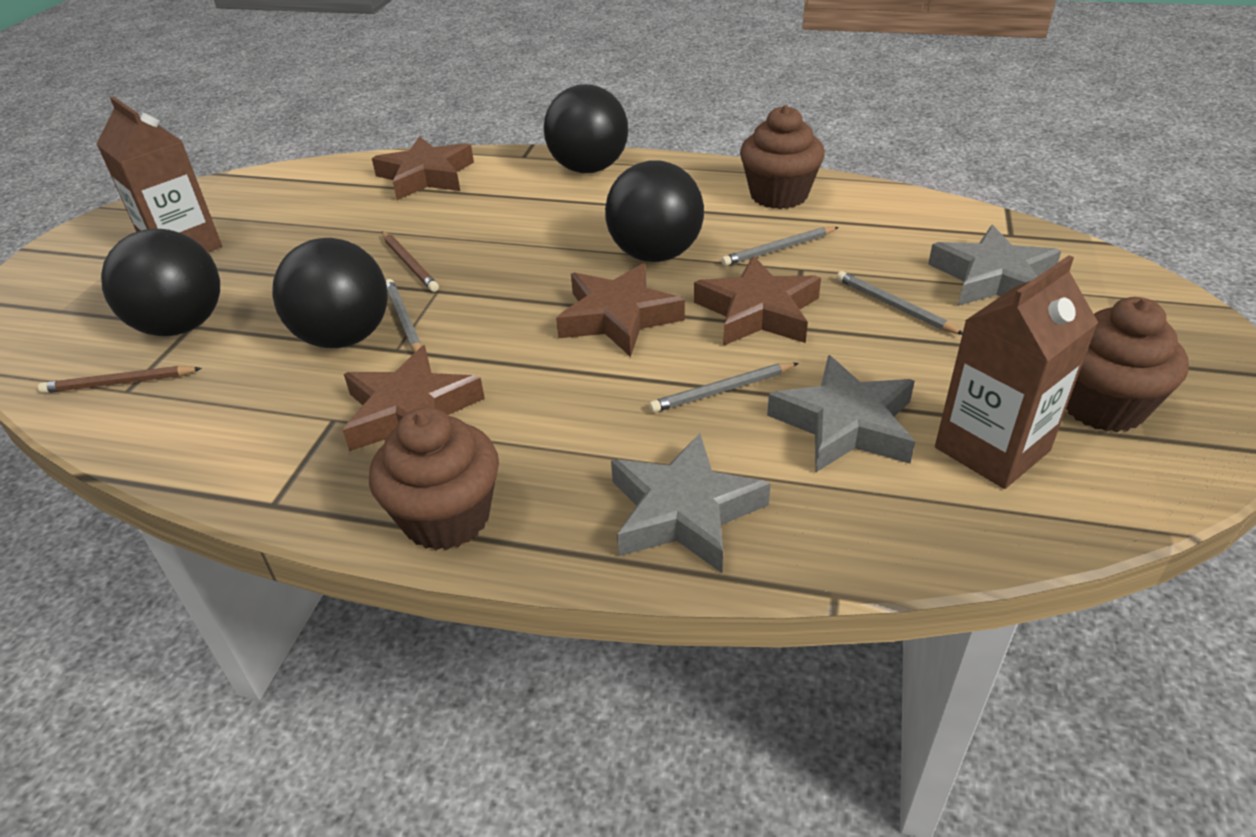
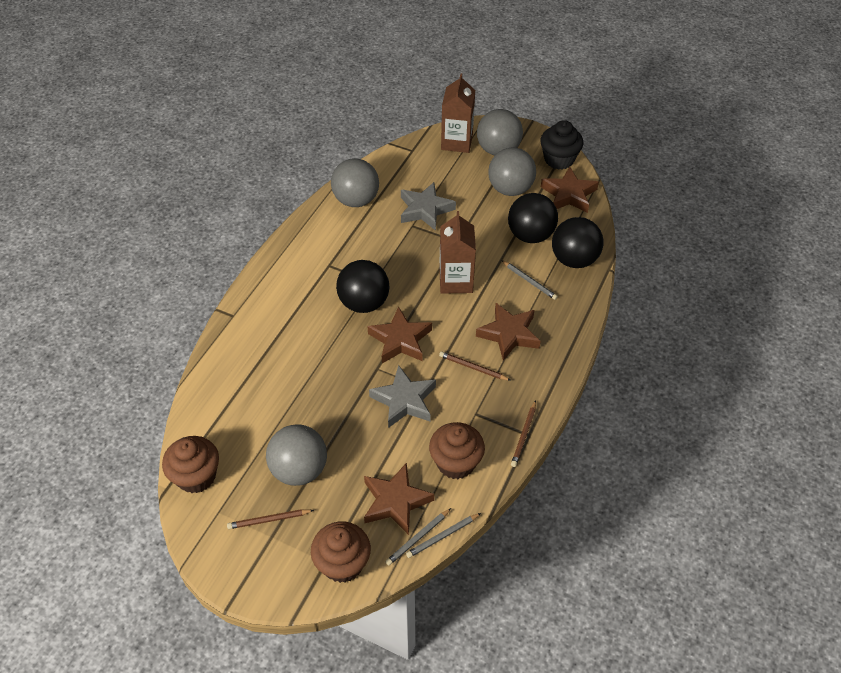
black ball: [101,229,220,336] [272,238,388,348] [544,84,628,173] [605,161,704,262] = 4 -> [336,260,389,313] [508,193,558,243] [552,217,604,268] = 3
black cupcake: none = 0 -> [541,120,583,170] = 1
brown pencil: [38,366,202,393] [382,231,439,292] = 2 -> [227,509,314,529] [439,352,511,381] [511,400,536,467] = 3
grey ball: none = 0 -> [266,424,327,486] [331,158,379,207] [477,109,523,155] [488,147,536,196] = 4
grey pencil: [386,279,422,353] [649,363,799,413] [721,227,839,266] [836,271,963,335] = 4 -> [385,508,451,566] [406,513,481,558] [501,260,558,300] = 3
grey star: [611,433,771,573] [767,355,915,473] [928,225,1061,306] = 3 -> [369,365,436,428] [401,182,456,231] = 2

